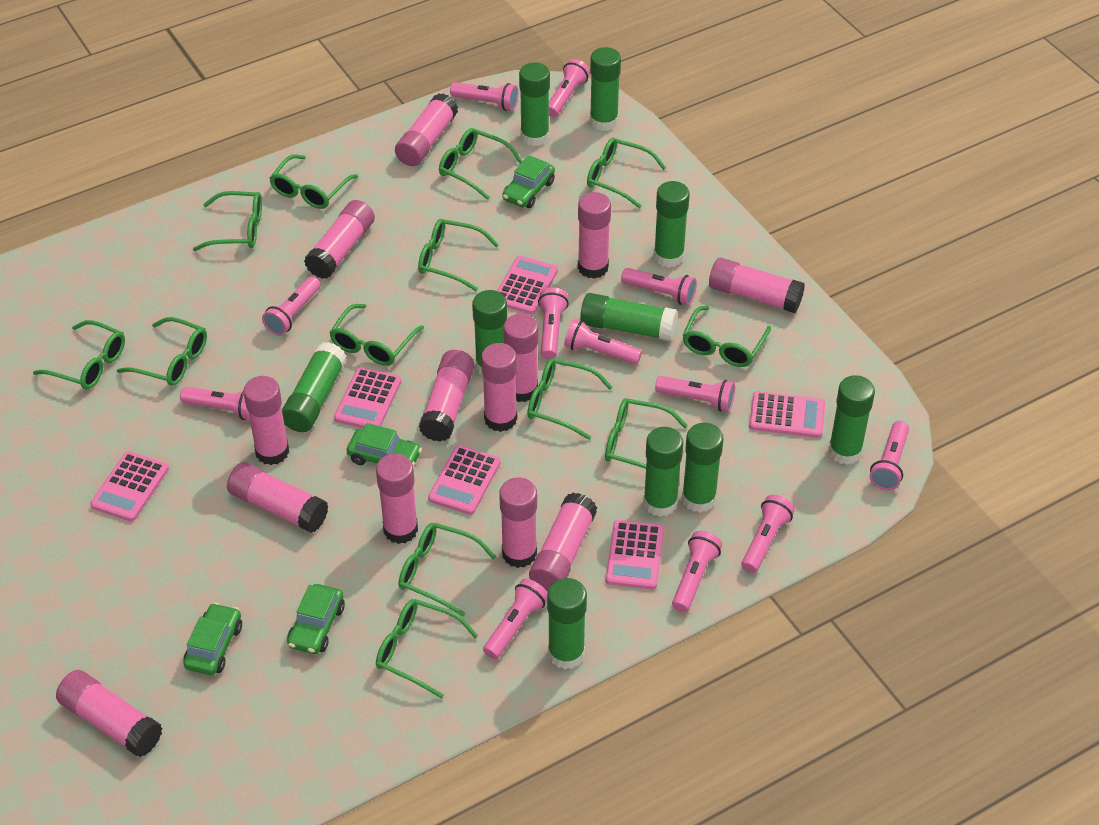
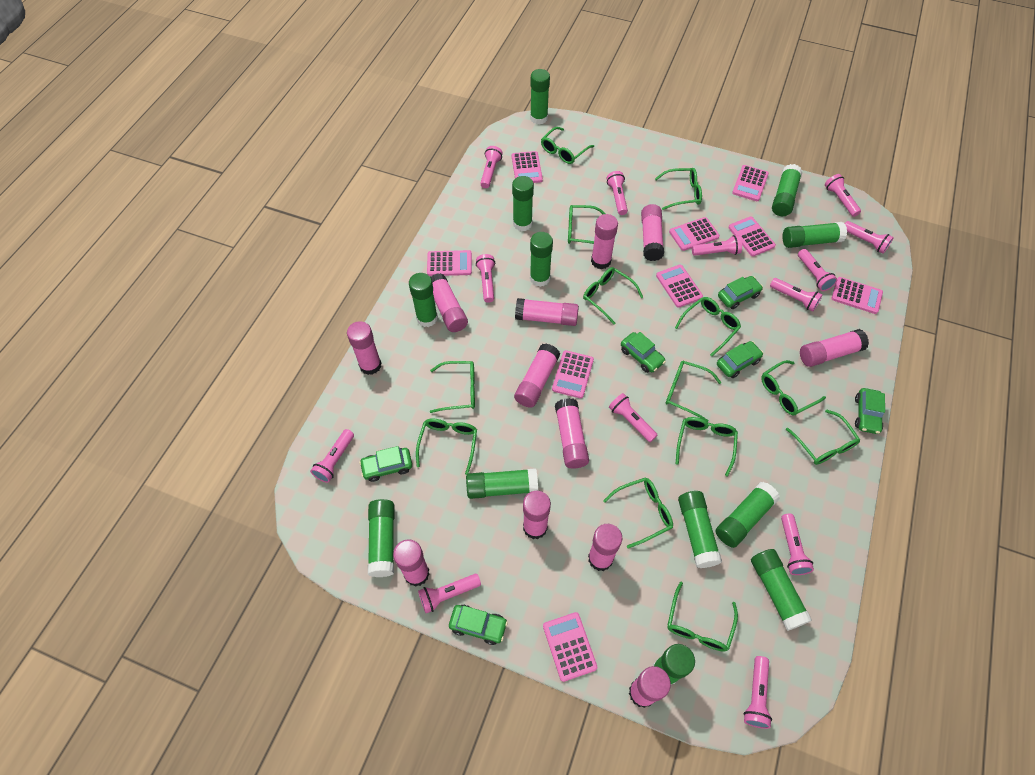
green car: [183,603,242,675] [287,584,345,654] [347,423,422,467] [502,155,555,208] = 4 -> [359,446,412,482] [449,605,508,645] [621,332,666,373] [717,341,763,378] [718,276,763,309] [855,388,885,434] = 6
green glue stick: [282,342,347,432] [472,290,507,375] [519,62,550,146] [547,578,587,669] [580,293,677,341] [590,47,621,131] [643,427,683,517] [654,181,690,267] [682,423,724,512] [828,375,875,465] = 10 -> [368,499,394,577] [409,273,438,327] [466,468,538,499] [512,176,534,231] [530,69,550,125] [530,232,553,287] [653,644,695,685] [678,491,722,568] [716,482,780,548] [751,549,812,631] [772,164,802,216] [783,222,847,248] = 12
pink calculator: [90,452,169,521] [334,367,401,428] [428,445,501,515] [497,256,558,314] [606,520,664,590] [749,391,825,438] = 6 -> [427,250,472,276] [512,151,543,183] [543,612,597,682] [552,350,594,398] [656,265,703,308] [669,217,720,251] [728,216,776,257] [732,165,769,201] [832,277,883,314] = 9
pink flashlight: [180,387,250,420] [262,276,320,336] [450,82,518,111] [483,578,548,659] [538,287,569,359] [549,59,590,117] [564,319,642,364] [621,268,697,305] [655,376,735,412] [672,531,722,612] [741,495,795,573] [870,421,909,490] = 12 -> [310,429,354,483] [418,574,481,613] [476,254,495,303] [480,146,502,188] [607,171,628,215] [609,393,658,442] [692,235,742,256] [743,656,772,729] [770,278,822,312] [781,514,814,575] [798,249,837,291] [825,174,861,217] [845,221,894,253] = 13
pink glue stick: [56,670,162,757] [227,462,328,533] [243,376,289,465] [304,200,375,279] [376,454,418,544] [395,93,458,166] [419,350,474,442] [481,343,517,432] [499,477,537,568] [503,314,539,402] [529,493,597,591] [578,192,611,279] [709,257,805,313] = 13 -> [347,321,382,375] [393,539,430,587] [430,273,468,332] [514,343,560,408] [515,298,579,326] [523,491,551,539] [555,398,589,469] [588,524,623,571] [591,214,618,269] [629,666,671,708] [641,204,664,261] [800,329,869,367] = 12

